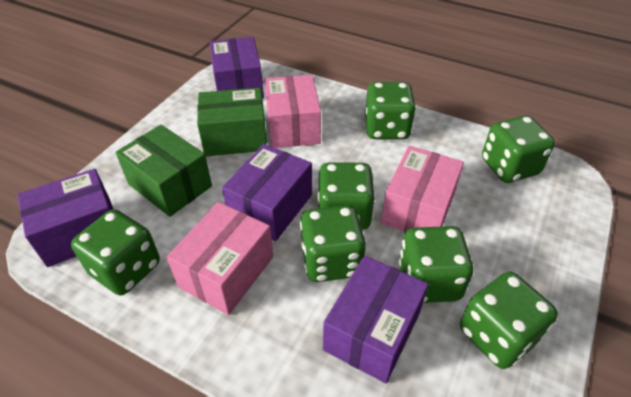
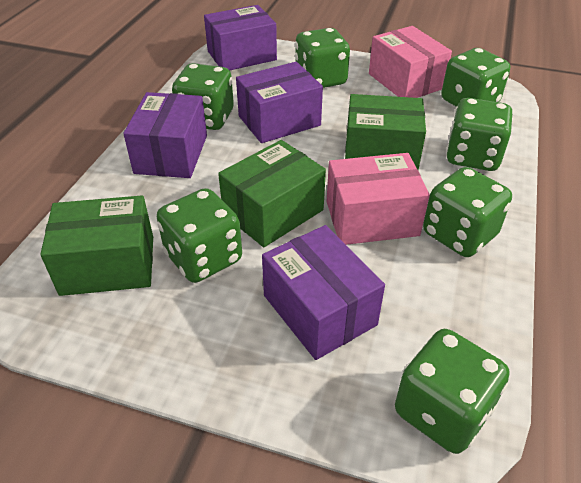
green box: [115,125,212,217] [197,88,267,156] = 2 -> [40,195,153,296] [218,140,326,247] [345,94,426,170] = 3
pink box: [166,202,274,315] [265,75,321,148] [381,146,464,232] = 3 -> [326,153,430,245] [369,26,452,98] = 2

